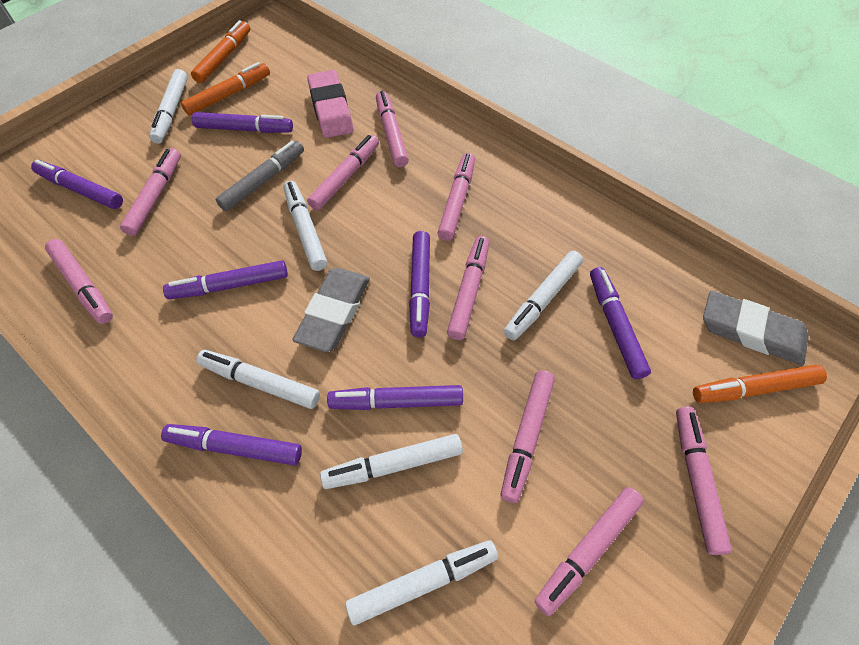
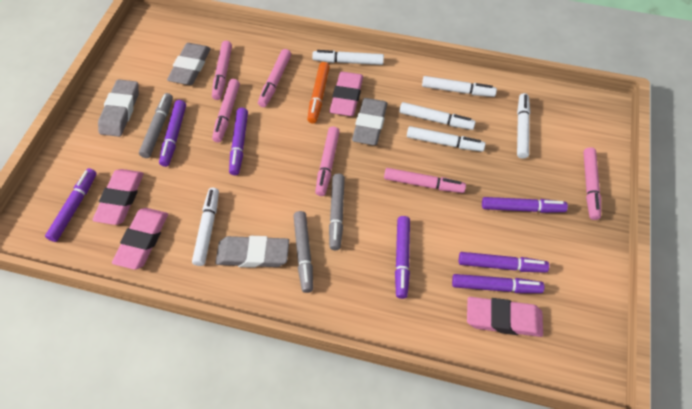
grey eraser: [292,268,370,352] [703,291,809,365] = 2 -> [98,79,139,137] [167,43,211,85] [215,236,289,268] [352,98,387,145] = 4
grey marker: [216,141,304,211] = 1 -> [139,93,173,158] [294,211,313,293] [329,174,345,250] = 3
orange marker: [181,62,270,115] [191,20,250,83] [693,365,827,403] = 3 -> [307,62,330,123] = 1
pink eraser: [307,70,353,138] = 1 -> [93,169,144,225] [112,208,168,270] [330,72,363,116] [467,297,543,337] = 4
pink marker: [45,239,113,324] [120,148,181,236] [307,135,379,211] [376,91,409,167] [437,153,475,241] [447,236,489,340] [501,370,555,503] [535,487,644,616] [676,407,732,555] = 9 -> [212,41,232,100] [212,79,240,143] [258,49,291,107] [315,127,340,196] [384,168,466,193] [583,147,601,220] = 6

